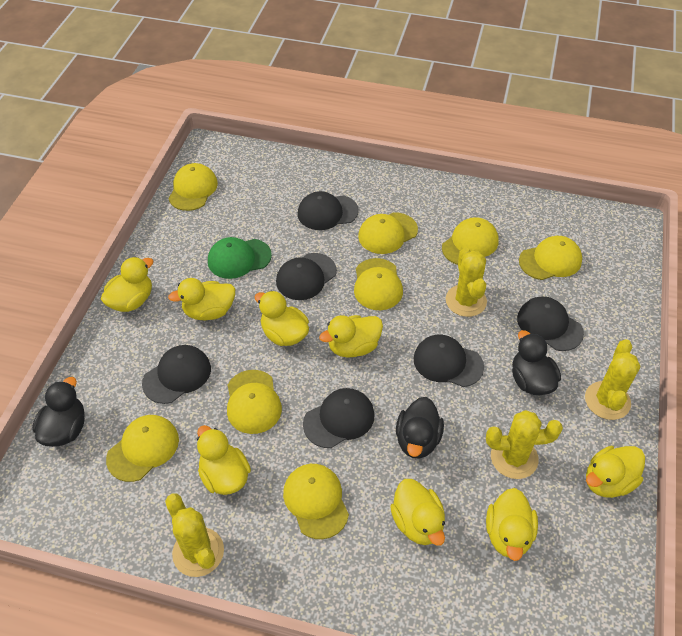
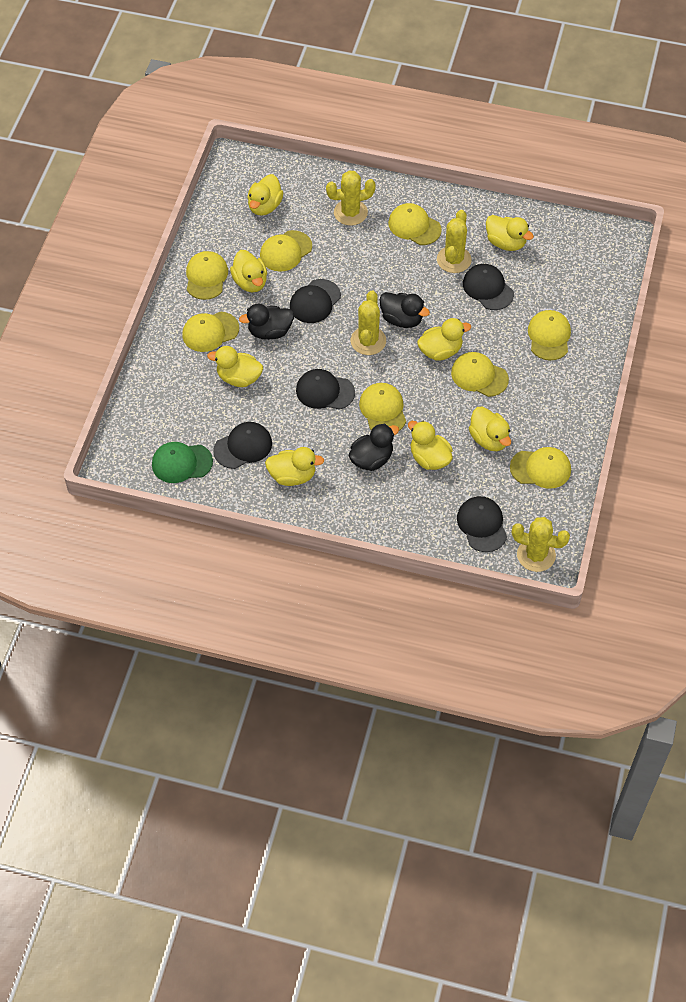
black cap: [142,345,211,404] [276,253,337,300] [298,191,359,230] [303,388,375,448] [414,335,484,387] [517,297,584,351] = 6 -> [213,422,272,469] [290,279,341,323] [296,369,355,410] [457,496,507,552] [463,264,514,310] = 5

